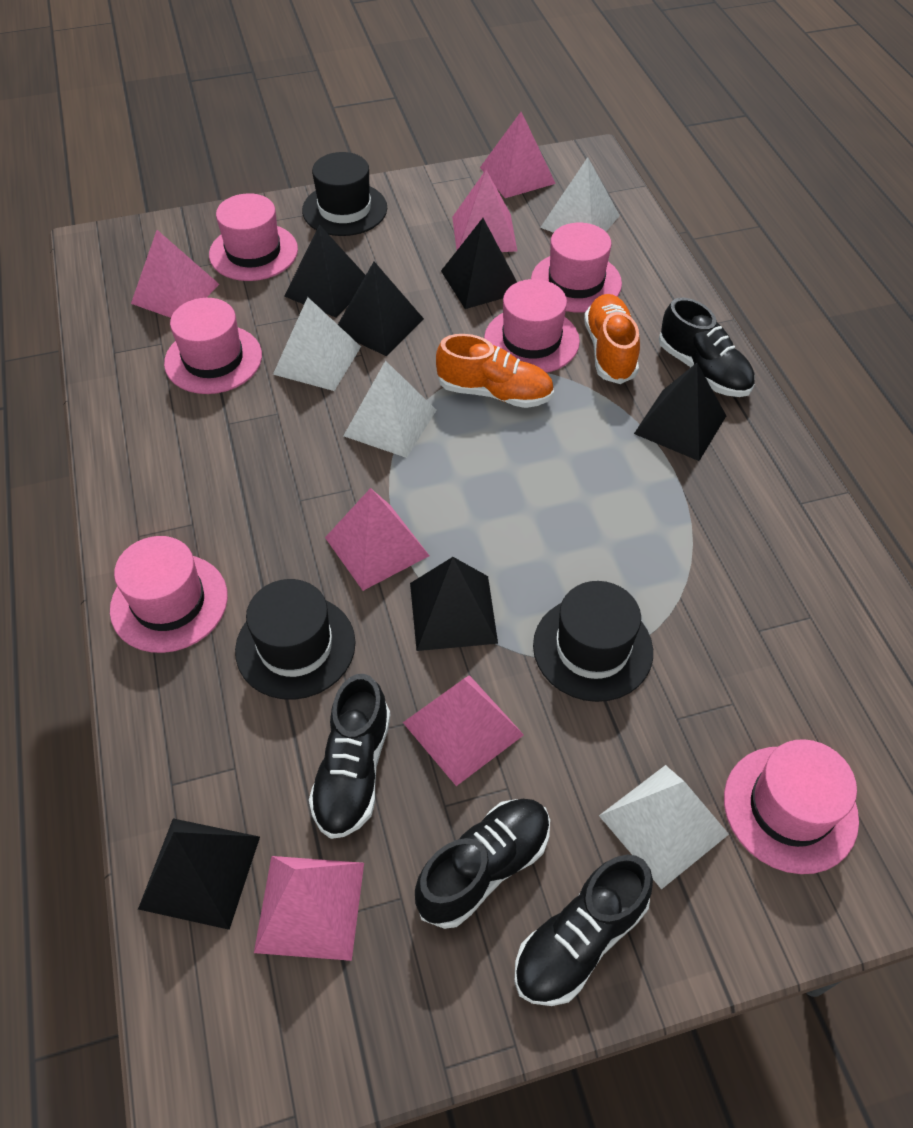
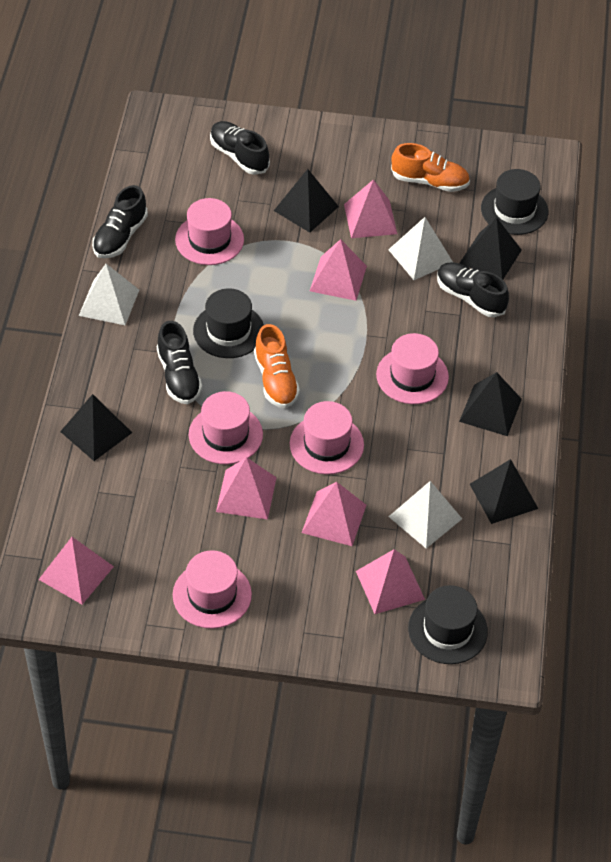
black pyramid: [138,818,260,930] [284,224,366,318] [338,262,424,356] [410,557,498,651] [441,218,517,309] [634,363,726,461] = 6 -> [60,394,132,461] [274,169,339,233] [459,217,522,279] [459,372,522,436] [470,459,538,524] = 5
pink hat: [110,536,228,653] [164,298,262,394] [209,193,298,281] [484,279,580,373] [531,223,622,313] [724,739,859,874] = 6 -> [173,550,252,629] [175,198,244,265] [189,391,263,465] [290,401,364,475] [376,333,449,404] = 5
white pyramid: [273,297,361,391] [343,360,436,458] [540,157,620,233] [599,765,729,889] = 4 -> [79,264,139,325] [388,217,453,280] [389,481,462,548] = 3

